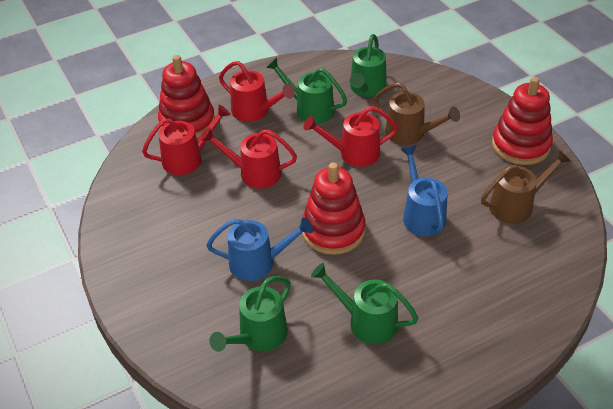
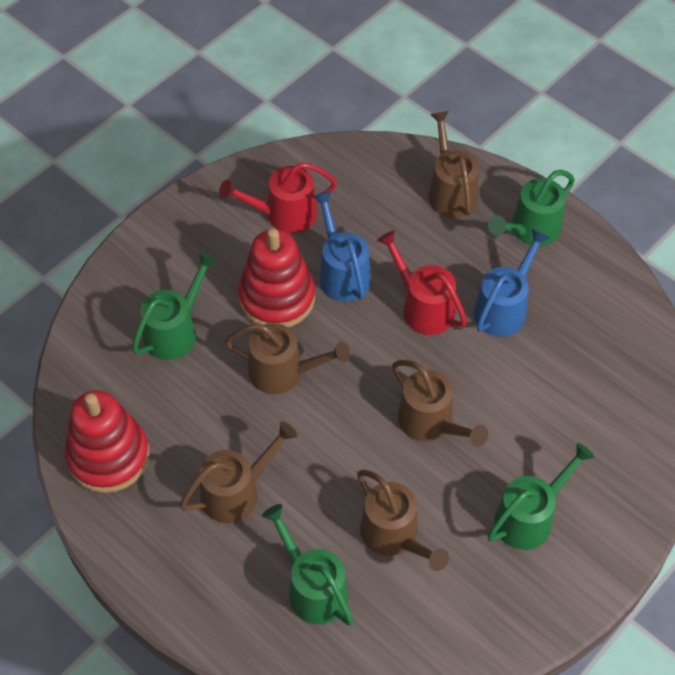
brown watering can: [374,83,460,145] [481,149,571,224] = 2 -> [179,421,297,523] [224,323,350,394] [357,469,449,571] [392,360,488,447] [429,111,479,218] = 5
red stacking toy: [158,55,215,138] [302,162,366,255] [492,77,553,165] = 3 -> [65,390,150,493] [238,228,315,327] = 2
red watering can: [142,105,231,175] [201,127,297,189] [219,61,295,122] [304,106,398,167] = 4 -> [219,162,337,233] [377,230,467,335] = 2

